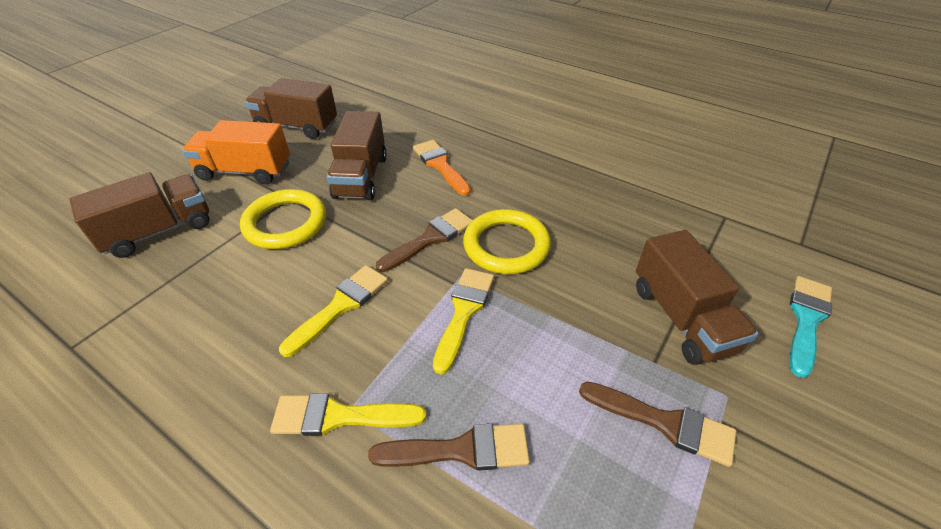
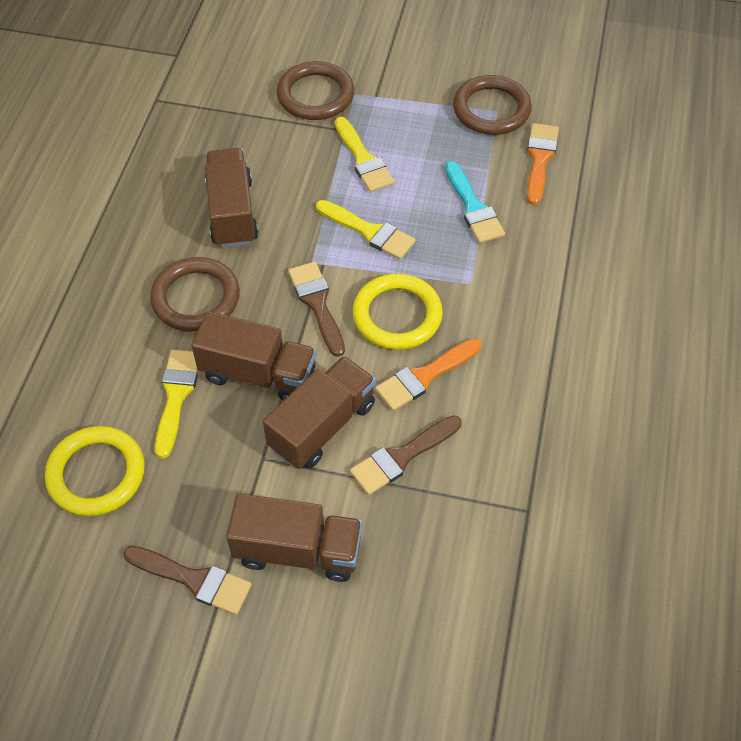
brown ring: none = 0 -> [150,257,240,332] [277,61,354,120] [453,75,532,135] = 3
orange brush: [413,140,471,196] = 1 -> [375,338,481,411] [527,123,559,205] = 2
orange truck: [182,120,290,185] = 1 -> none = 0

